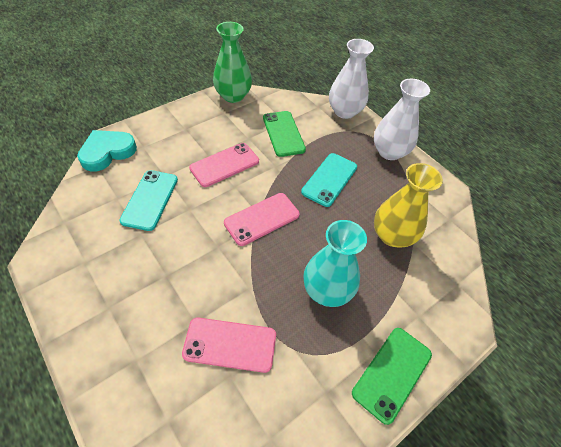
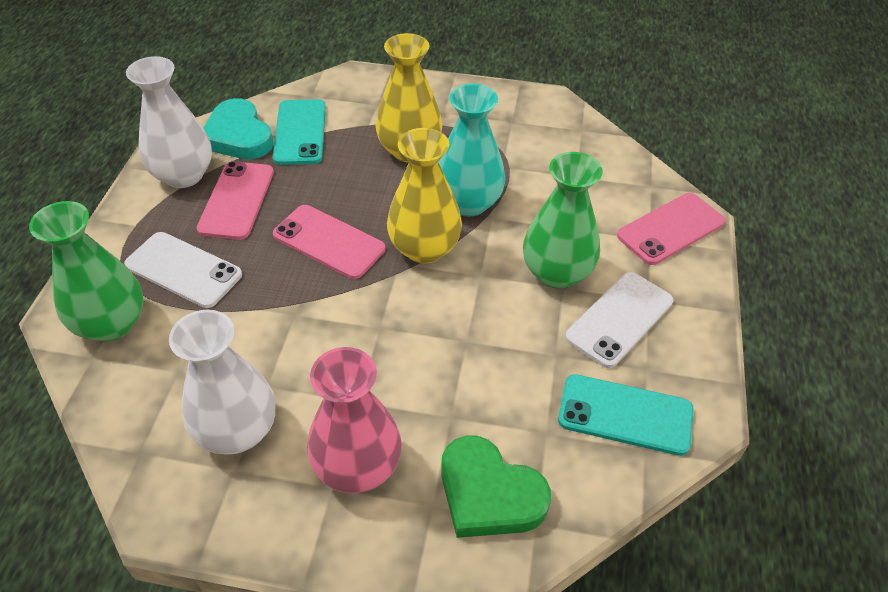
green heart: none = 0 -> [441,435,551,538] = 1
green phone: [263,111,306,157] [352,328,432,425] = 2 -> none = 0
green vase: [213,22,252,103] = 1 -> [29,201,143,341] [523,152,603,289] = 2
pink vase: none = 0 -> [307,347,402,494] = 1
white phone: none = 0 -> [124,232,242,308] [565,272,673,368] = 2
yellow vase: [374,163,443,248] = 1 -> [376,33,442,163] [387,128,462,264] = 2

